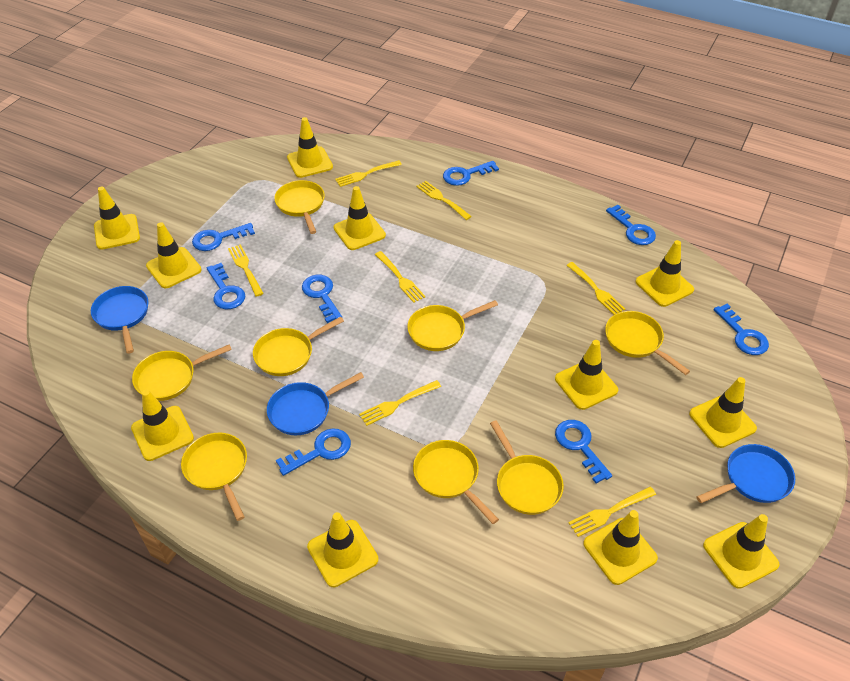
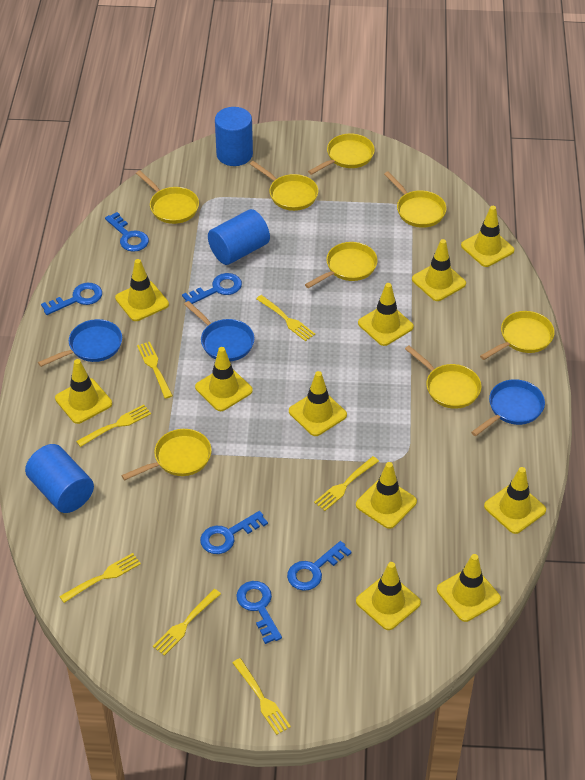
blue cylinder: none = 0 -> [25,444,94,513] [208,209,270,265] [215,107,253,166] = 3
blue key: [192,223,255,251] [207,263,245,309] [276,428,351,476] [302,275,342,323] [443,161,499,186] [555,420,612,484] [606,205,656,245] [714,304,769,355] = 8 -> [41,283,102,315] [105,212,149,252] [182,273,242,304] [200,511,268,554] [236,581,282,644] [287,541,352,591] = 6

